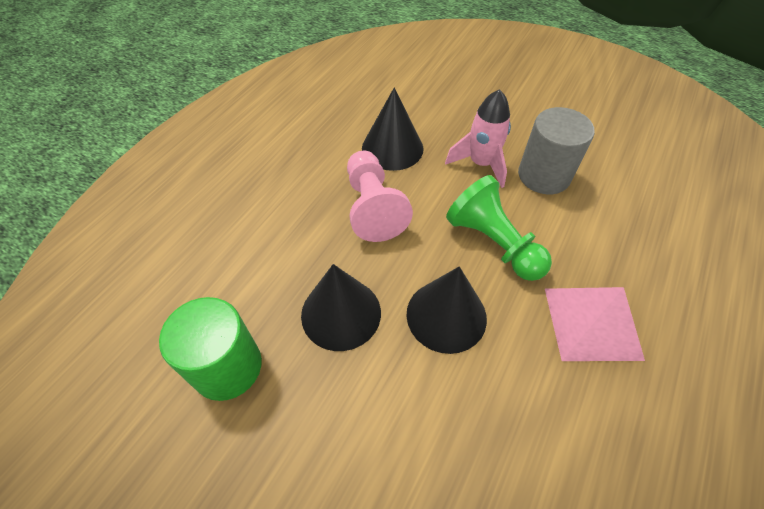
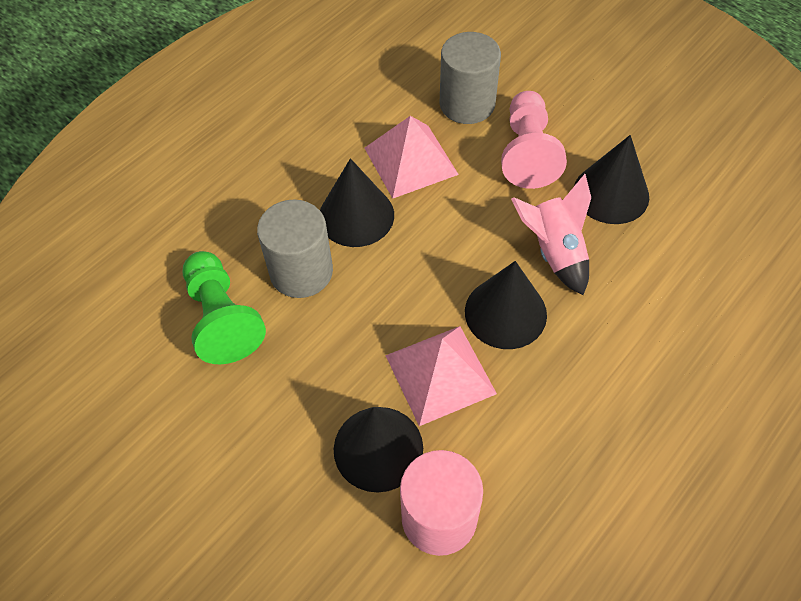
black cone: [301,264,381,351] [362,88,424,171] [406,266,487,354] = 3 -> [320,158,394,247] [334,407,423,493] [465,261,547,349] [574,135,649,224] = 4
green cylinder: [159,297,262,401] = 1 -> none = 0
grey cylinder: [518,107,595,194] = 1 -> [257,200,333,298] [439,32,501,124] = 2
pink cylinder: none = 0 -> [400,450,483,556] = 1
pink pyramid: [545,287,645,361] = 1 -> [365,116,459,199] [385,326,497,426] = 2

